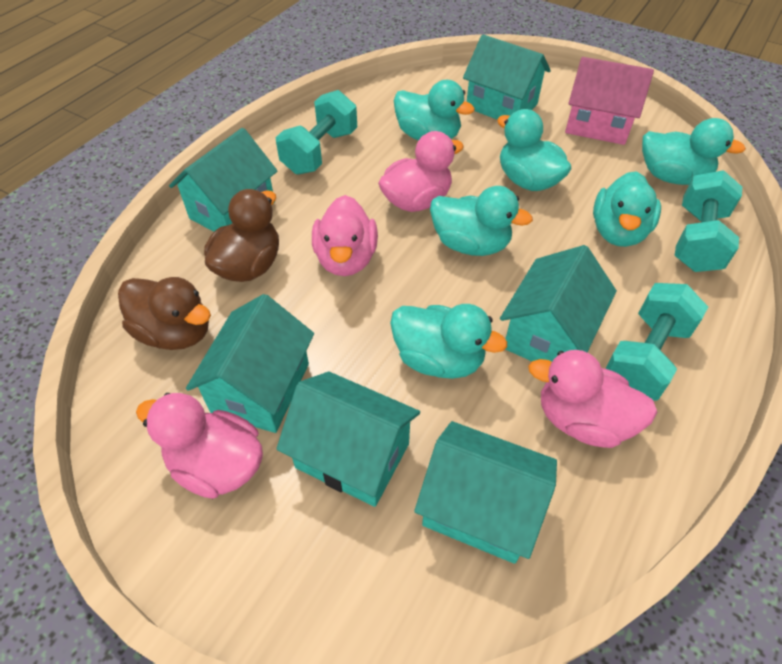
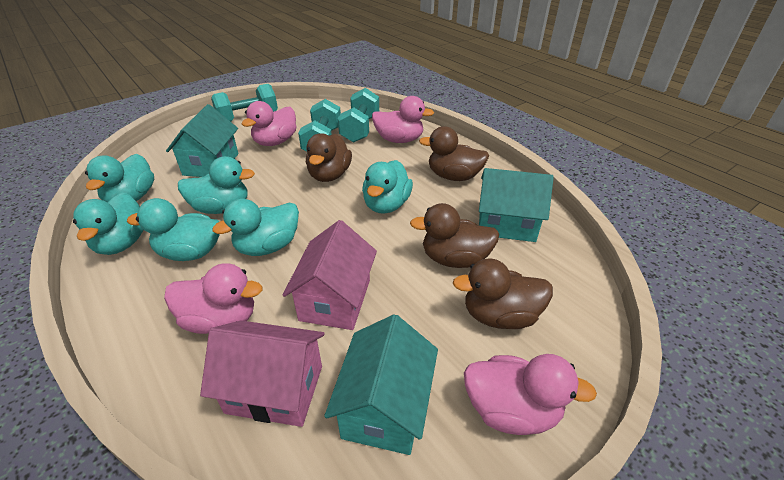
brown duck: [118,277,211,350] [204,189,279,282] = 2 -> [306,133,352,182] [410,203,500,268] [419,126,489,181] [453,259,553,329] = 4
pink house: [565,57,654,145] = 1 -> [200,320,325,427] [283,220,377,330] = 2
turquoise house: [169,128,277,232] [186,294,314,433] [276,371,420,507] [414,421,557,564] [463,34,551,119] [500,245,617,361] = 6 -> [166,104,238,177] [324,314,438,455] [479,168,554,242] = 3

